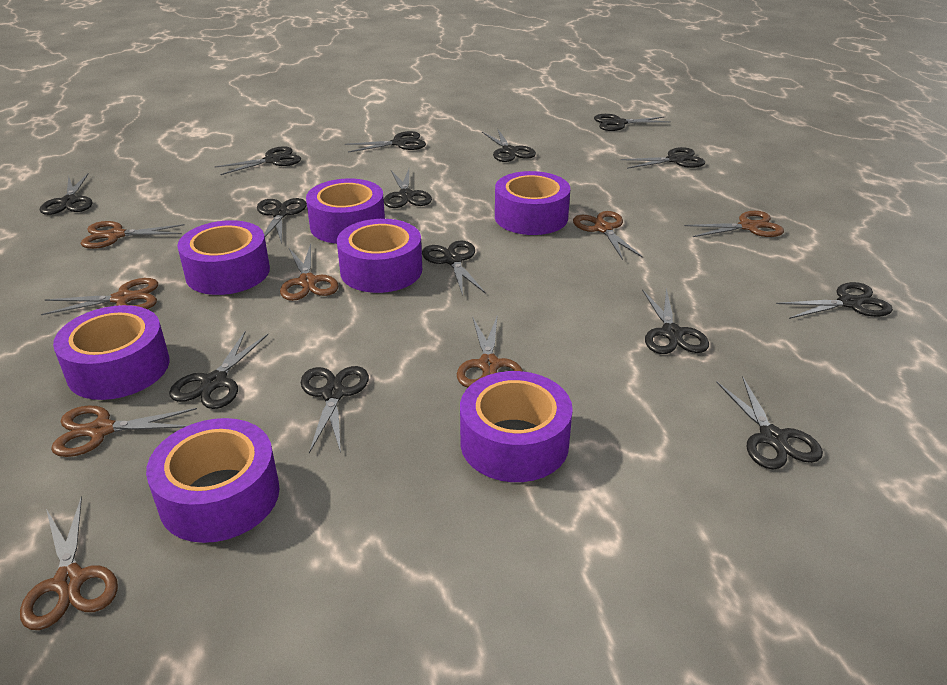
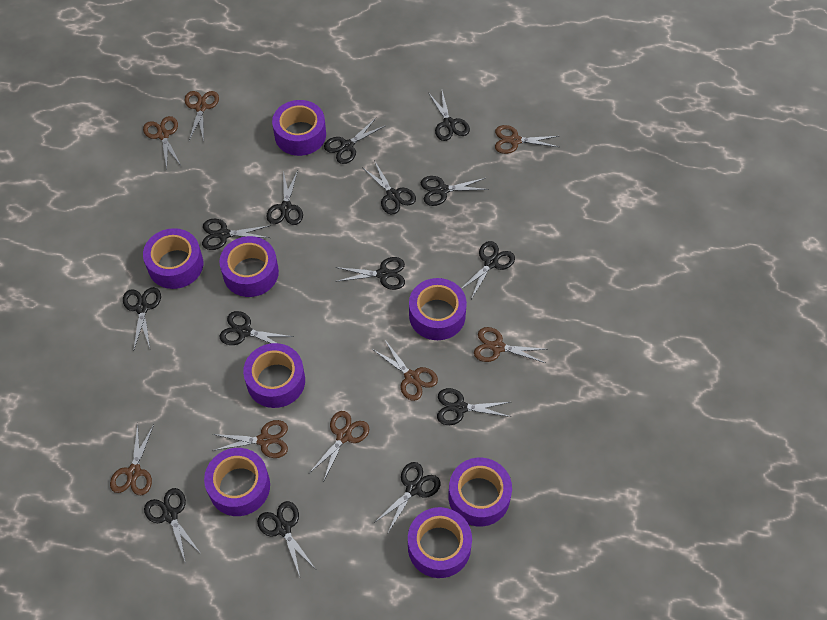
purple tape: [53,305,169,400] [146,418,280,543] [177,220,270,295] [306,178,385,244] [337,219,422,293] [460,371,573,482] [495,171,570,235] = 7 -> [143,228,203,289] [204,448,270,516] [219,236,279,297] [243,343,305,408] [272,100,326,156] [408,507,472,578] [409,278,467,340] [448,458,512,526] = 8

